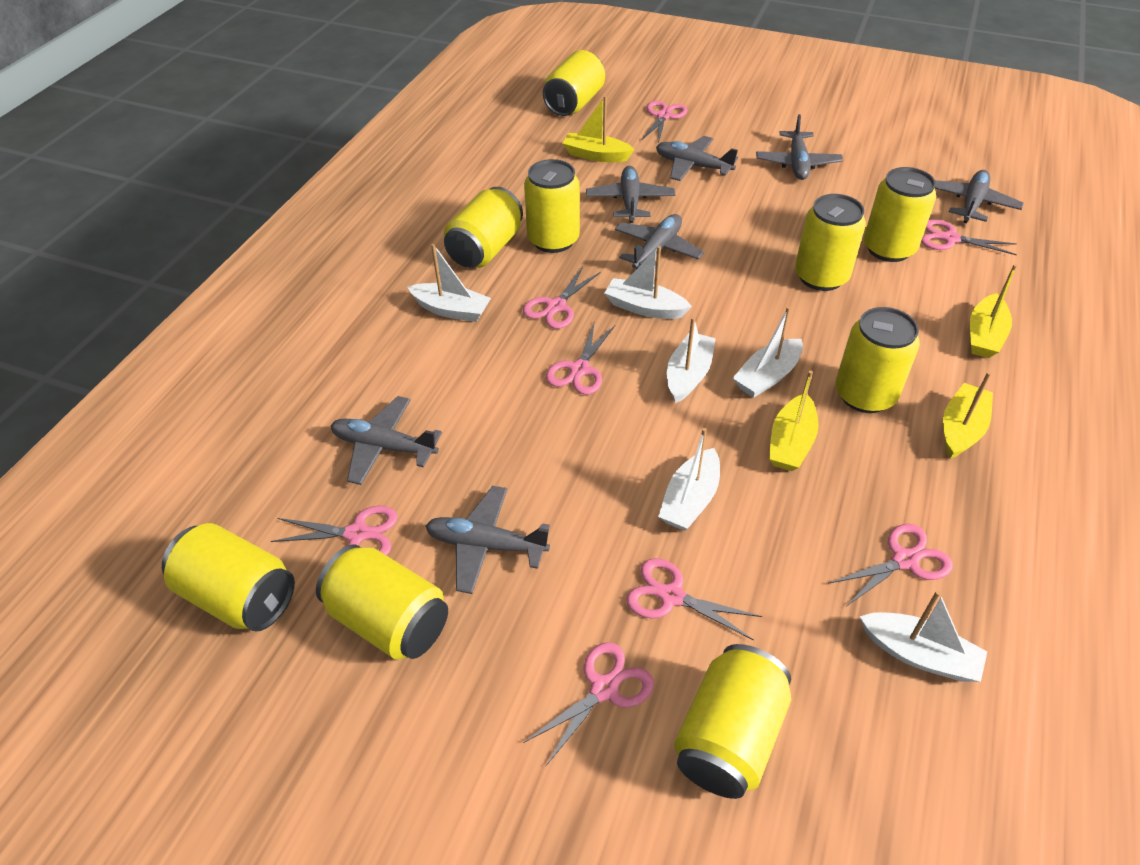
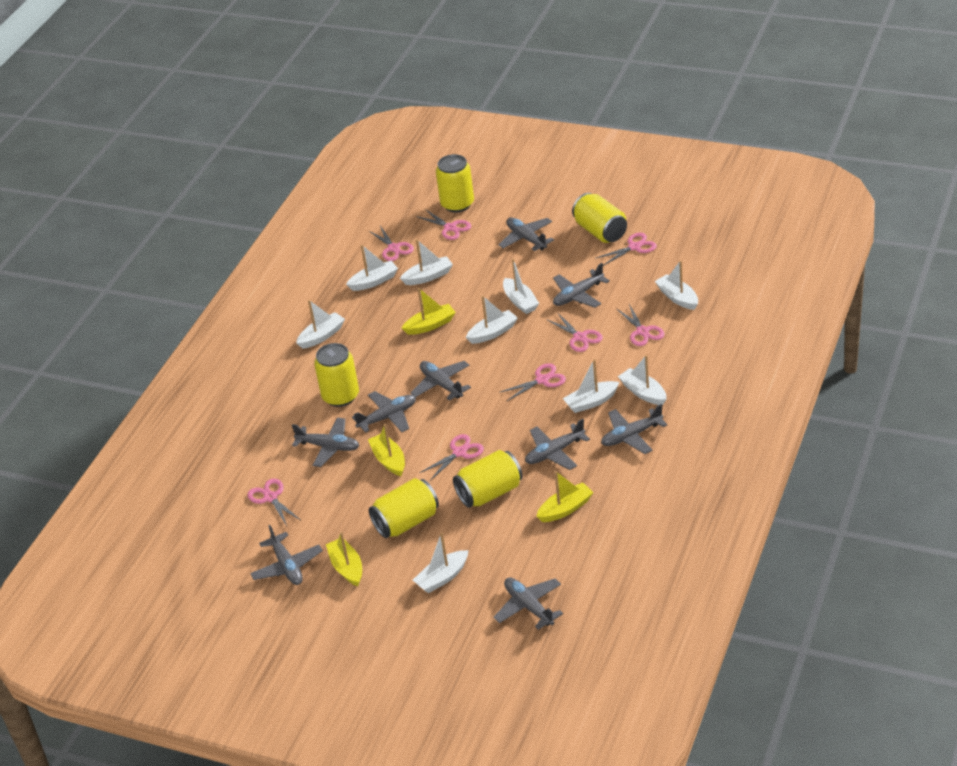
grey plane: [331,396,442,485] [425,486,550,594] [586,166,675,223] [615,214,704,269] [656,136,738,181] [756,114,843,180] [935,170,1024,224] = 7 -> [250,525,323,585] [292,418,360,467] [352,391,416,433] [410,361,471,401] [494,577,563,630] [498,217,554,251] [525,419,590,470] [553,263,610,308] [601,404,668,454] = 9
white boat: [407,244,491,322] [604,246,692,319] [658,428,720,531] [667,317,716,403] [733,306,803,398] [860,590,987,682] = 6 -> [296,300,345,349] [346,245,398,291] [400,239,453,285] [413,533,469,593] [466,296,518,344] [503,259,539,314] [563,359,619,413] [618,355,667,405] [655,260,698,310] = 9
yellow can: [162,523,295,632] [316,545,448,660] [444,187,523,268] [524,159,580,253] [543,50,605,116] [674,644,791,799] [795,194,866,291] [835,307,920,413] [864,167,936,262] = 9 -> [314,343,359,407] [369,478,439,538] [436,154,474,212] [453,450,523,508] [572,193,627,243] = 5

